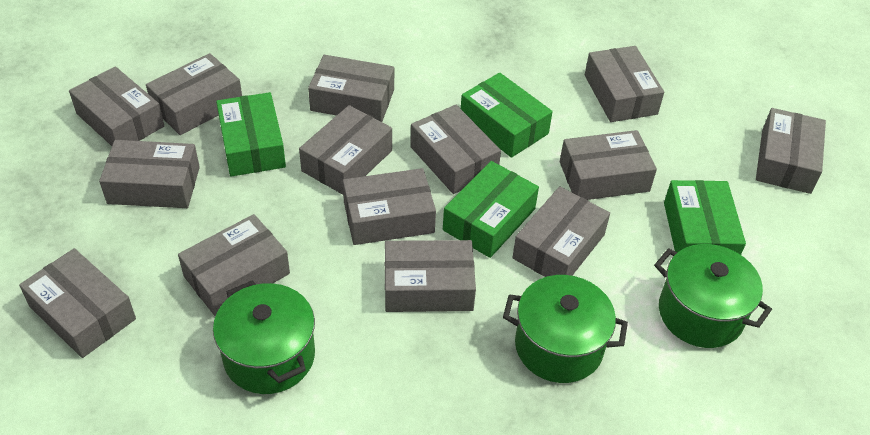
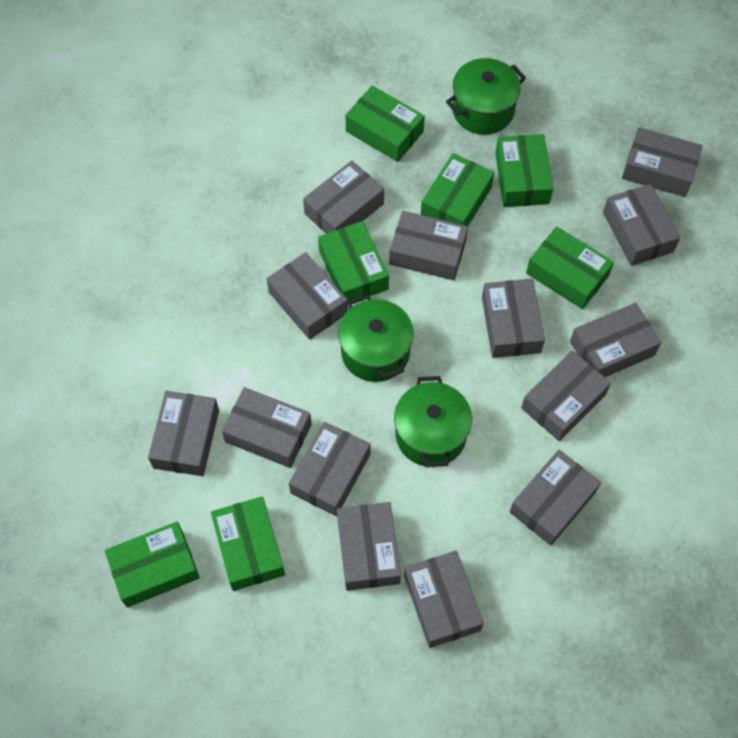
green box: [216,92,286,176] [443,161,539,258] [461,73,553,158] [664,180,746,255] = 4 -> [105,521,200,608] [211,496,285,591] [318,221,389,301] [345,85,425,162] [421,153,494,226] [495,134,553,207] [526,226,614,309] = 7

